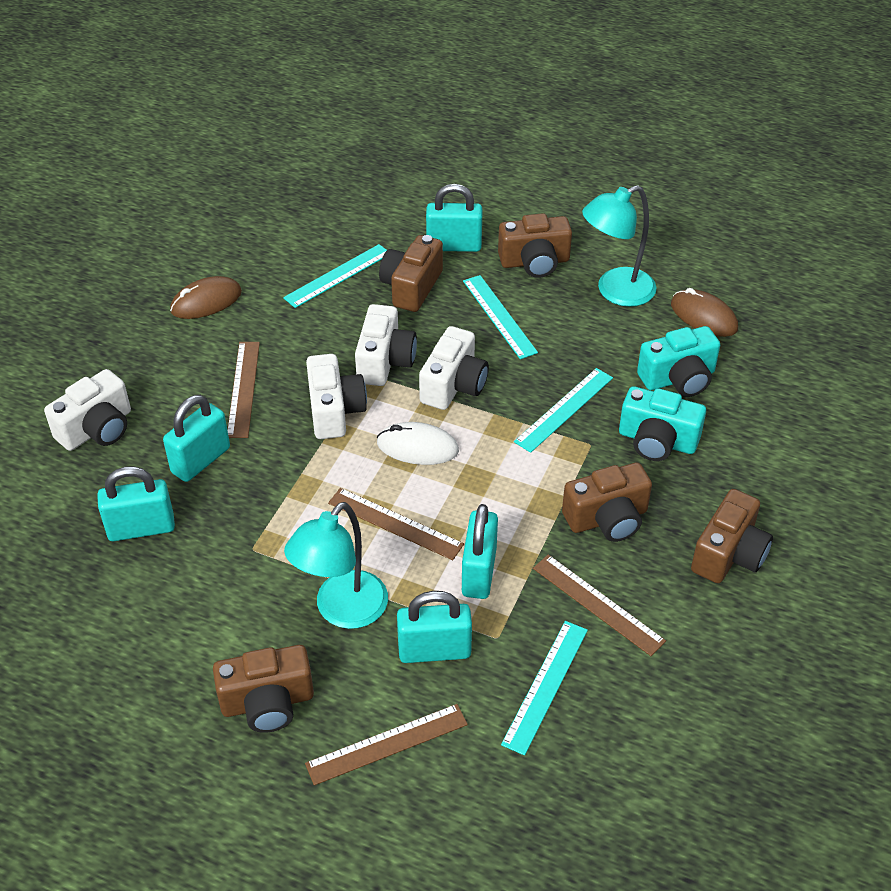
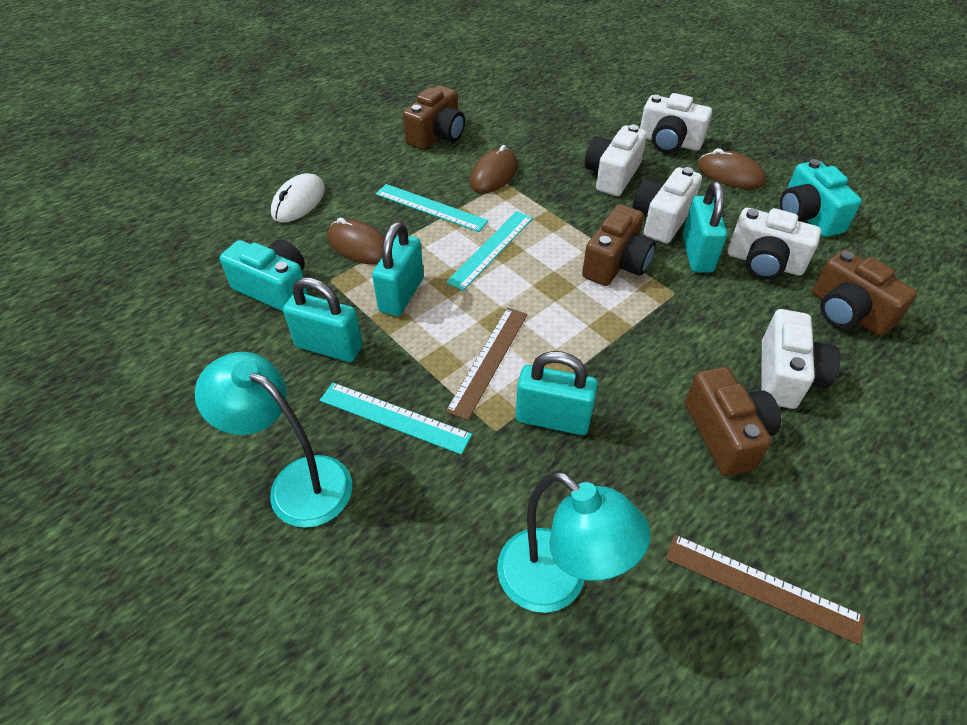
brown camera: [213,645,314,733] [379,235,443,312] [498,213,572,278] [562,462,652,542] [691,489,773,583] = 5 -> [403,85,465,150] [582,204,656,286] [685,367,781,476] [812,250,917,336] = 4
brown mouse: [170,276,242,319] [671,288,738,337] = 2 -> [327,217,385,265] [470,145,518,193] [697,148,766,189] = 3
brown ruler: [227,342,260,438] [305,704,468,786] [328,488,464,560] [533,554,666,656] = 4 -> [445,308,527,420] [666,534,865,645] = 2
turquoise padlock: [97,466,175,541] [163,395,230,482] [397,591,472,663] [426,184,482,252] [462,504,498,599] = 5 -> [283,277,363,362] [372,222,424,316] [516,351,598,435] [683,181,727,273] = 4
turquoise ruler: [283,244,387,308] [463,275,538,359] [501,621,588,755] [514,368,613,453] = 4 -> [320,383,472,455] [376,184,488,232] [446,211,533,291] = 3
white camera: [44,369,131,451] [306,354,367,439] [355,304,417,386] [419,326,489,410] = 4 -> [585,125,647,196] [633,167,702,243] [640,93,712,153] [728,208,821,279] [761,309,840,409] = 5

